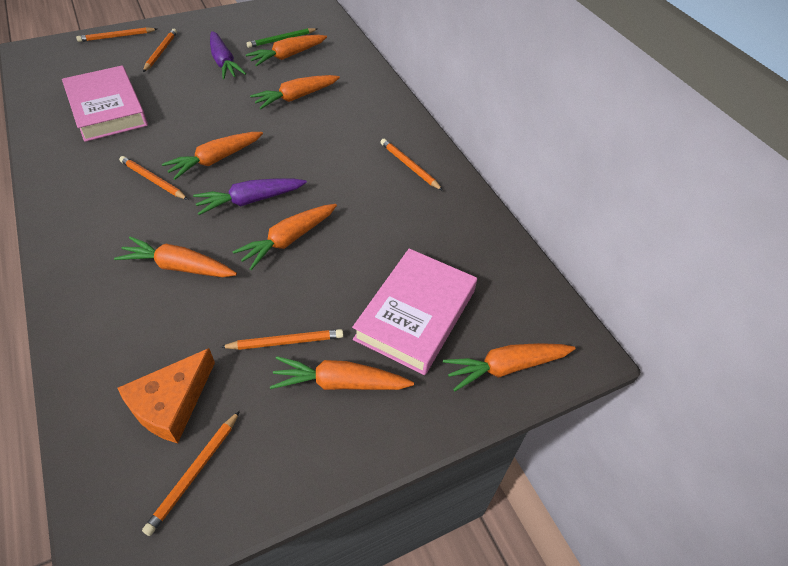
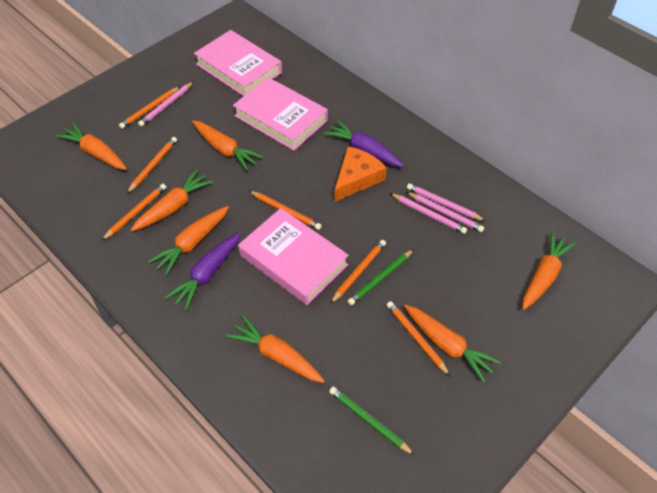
green pencil: [247,28,317,48] = 1 -> [329,386,415,455] [347,249,414,306] = 2
pink book: [62,66,148,142] [352,248,477,375] = 2 -> [194,30,282,96] [233,77,328,151] [238,208,349,305] = 3
pink pencil: none = 0 -> [138,82,193,127] [390,193,467,234] [406,192,484,232] [407,183,486,221] = 4

